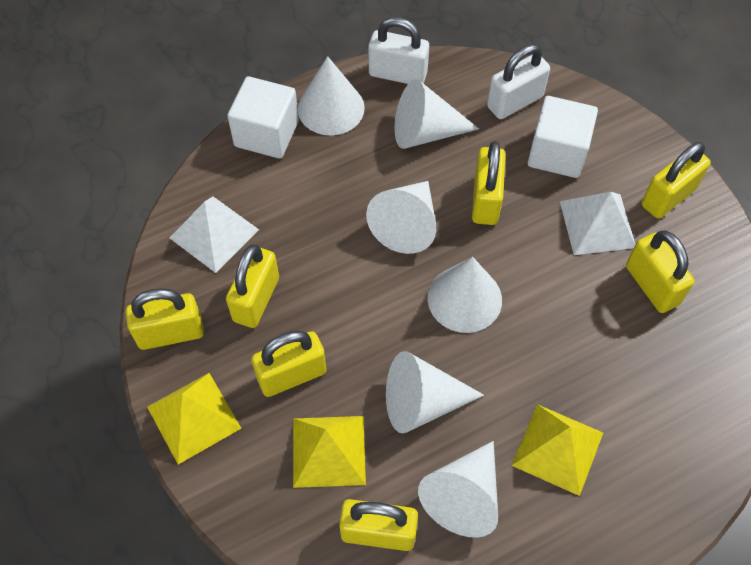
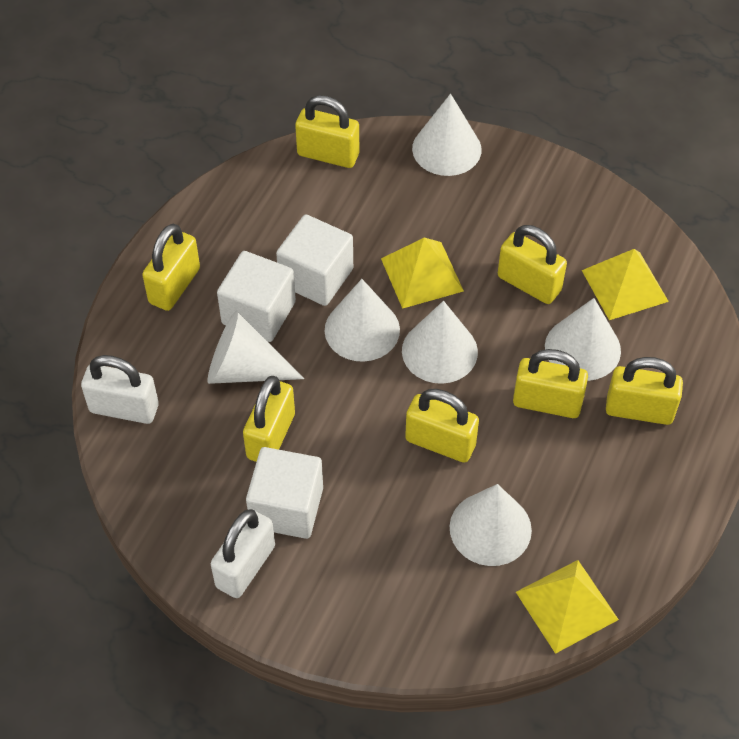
white cube: [227,76,299,159] [528,96,598,178] = 2 -> [217,251,296,342] [246,447,323,539] [276,214,353,306] = 3
white pyramid: [170,196,259,273] [560,192,635,255] = 2 -> none = 0

